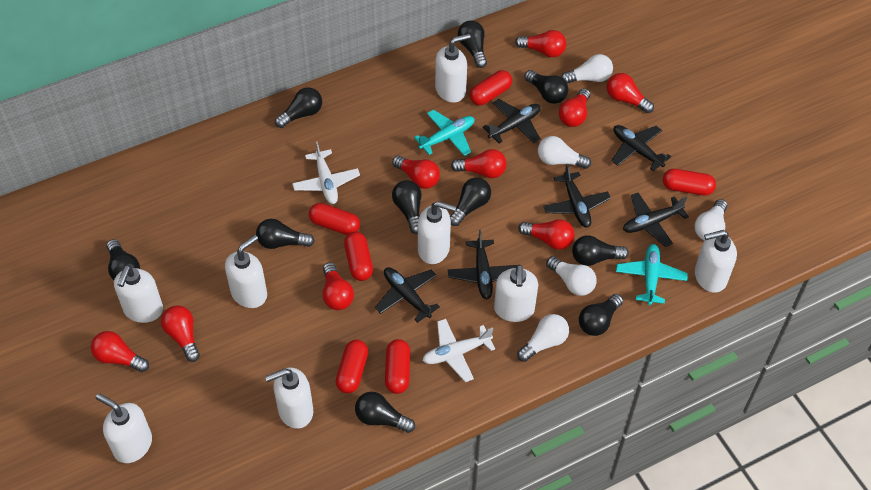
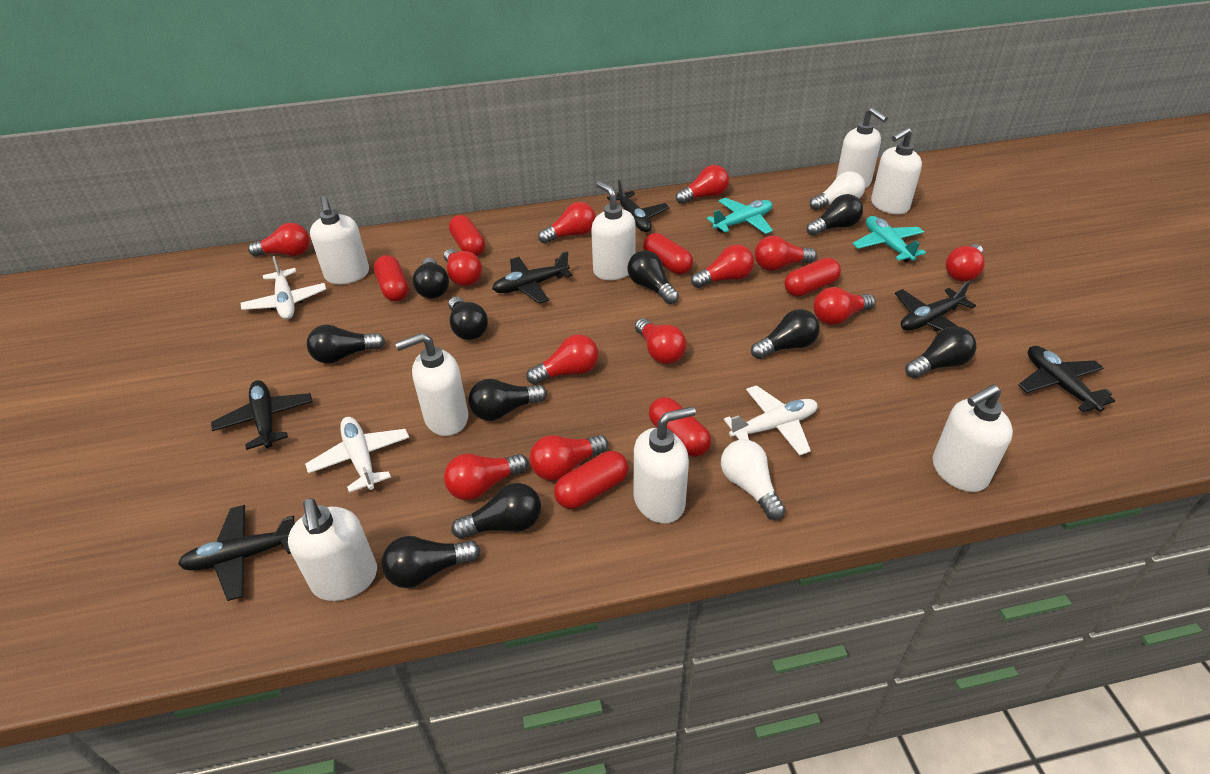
red light bulb: [91,331,149,372] [161,305,200,362] [323,262,354,310] [392,155,440,189] [451,149,506,178] [515,30,566,57] [518,219,575,250] [559,88,590,127] [607,73,654,113] = 9 -> [248,223,310,257] [444,249,482,286] [444,454,529,500] [526,334,599,385] [530,435,608,481] [538,202,596,244] [635,318,687,364] [676,165,729,204] [691,244,754,288] [755,236,817,271] [813,287,876,325] [946,244,985,282] = 12
white light bulb: [517,314,569,362] [538,136,591,169] [546,256,597,296] [561,54,613,84] [695,199,727,240] = 5 -> [721,440,785,520] [810,171,865,210] = 2
white plane: [292,141,360,204] [422,319,495,382] = 2 -> [241,256,326,320] [305,417,409,493] [724,385,818,456] = 3

